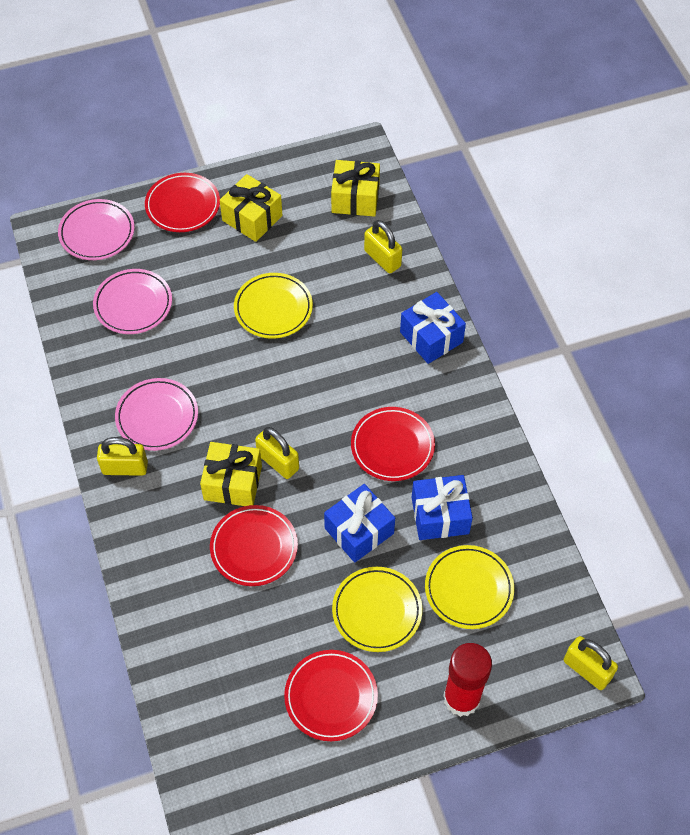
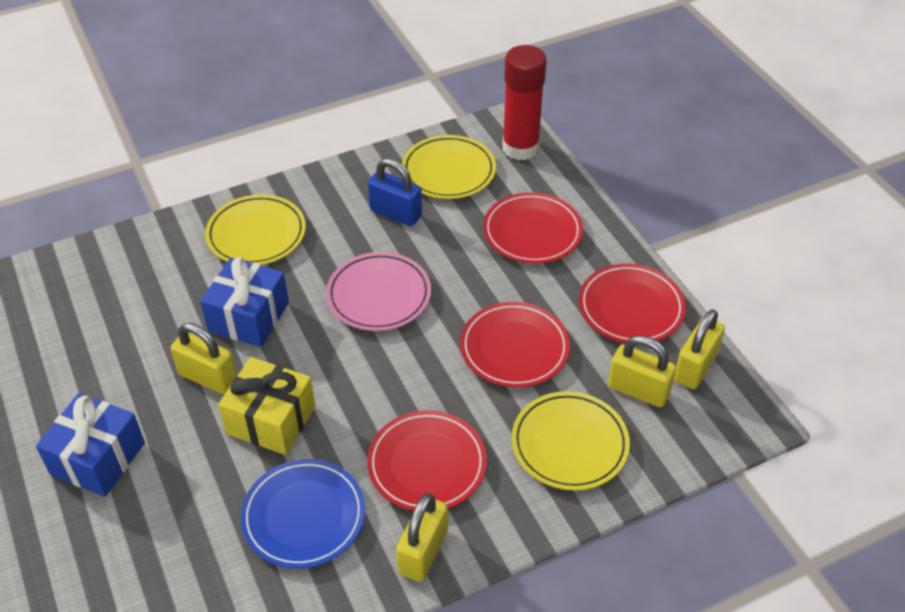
blue gift: [324,484,395,563] [400,292,466,364] [412,475,473,540] = 3 -> [36,393,145,497] [200,257,289,347] = 2
blue padlock: none = 0 -> [368,158,422,226] = 1
blue plate: none = 0 -> [241,459,365,568] = 1
pink plate: [58,199,135,260] [93,269,172,334] [115,378,198,451] = 3 -> [326,252,431,331] = 1
yellow gift: [200,442,262,506] [220,174,283,242] [331,160,380,217] = 3 -> [218,357,315,455] = 1

